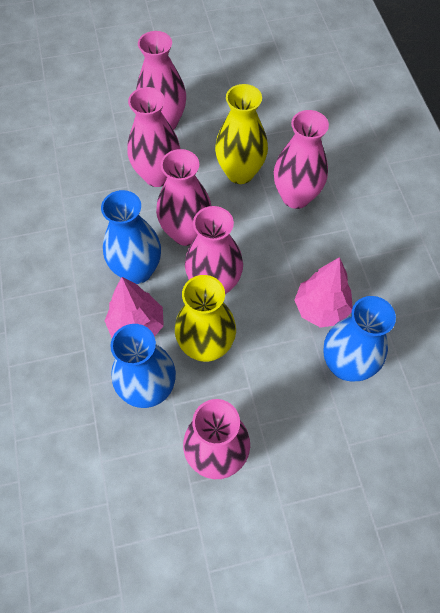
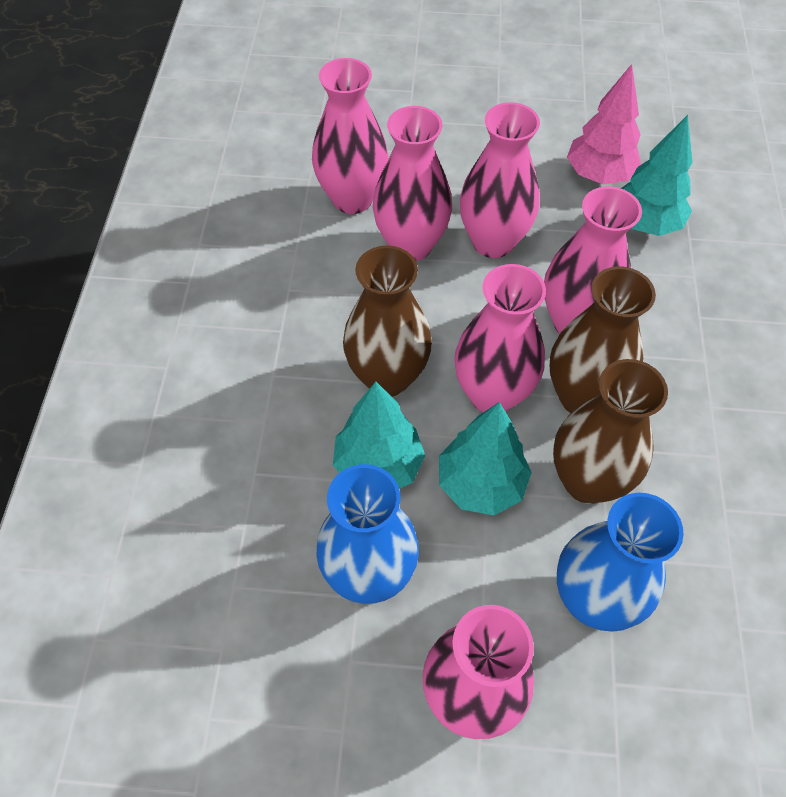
blue vase: [101,190,161,284] [110,324,176,408] [323,296,396,382] = 3 -> [317,464,419,604] [557,493,684,632] = 2
brown vase: none = 0 -> [343,245,432,397] [550,266,656,413] [553,359,668,504] = 3
pink tree: [105,277,164,338] [295,257,353,328] = 2 -> [567,64,641,184] = 1
turquoise tree: none = 0 -> [333,382,425,489] [439,402,532,515] [621,115,692,236] = 3
yellow vase: [175,275,236,362] [215,84,268,184] = 2 -> none = 0

